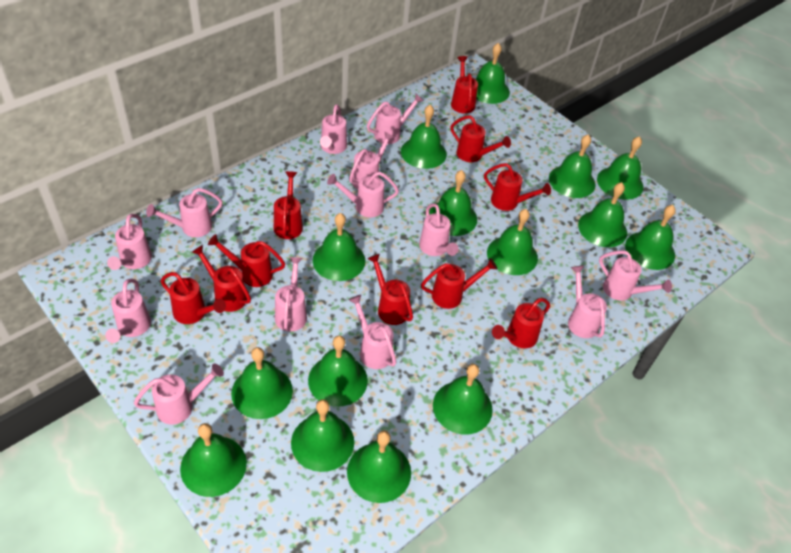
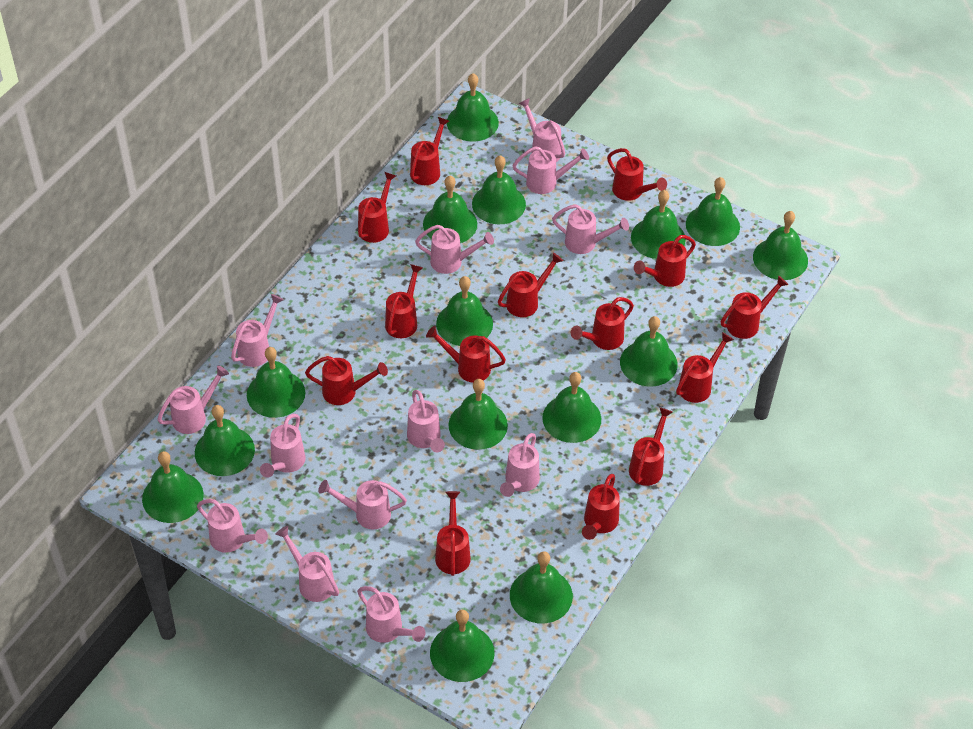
red watering can: [161,272,226,324] [192,245,251,312] [208,234,285,287] [274,171,303,239] [367,254,413,325] [421,258,497,309] [450,115,511,162] [451,56,478,114] [484,163,551,211] [492,298,550,349] = 10 -> [305,356,388,405] [358,172,396,243] [385,264,423,338] [410,117,449,185] [426,326,506,383] [435,491,471,576] [498,253,563,317] [571,297,634,350] [582,474,620,540] [607,148,667,201] [629,407,673,486] [634,235,696,287] [676,332,734,403] [721,275,788,339] = 14

